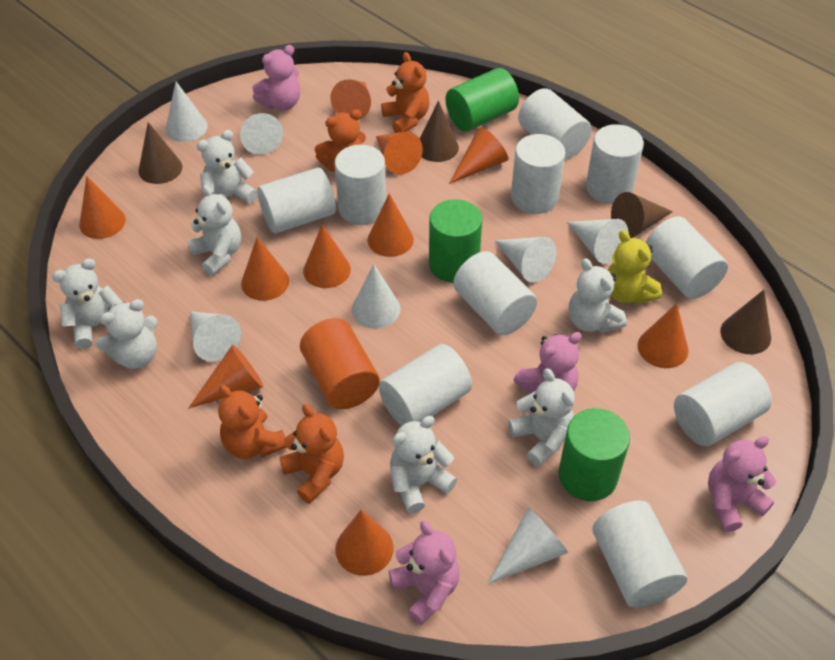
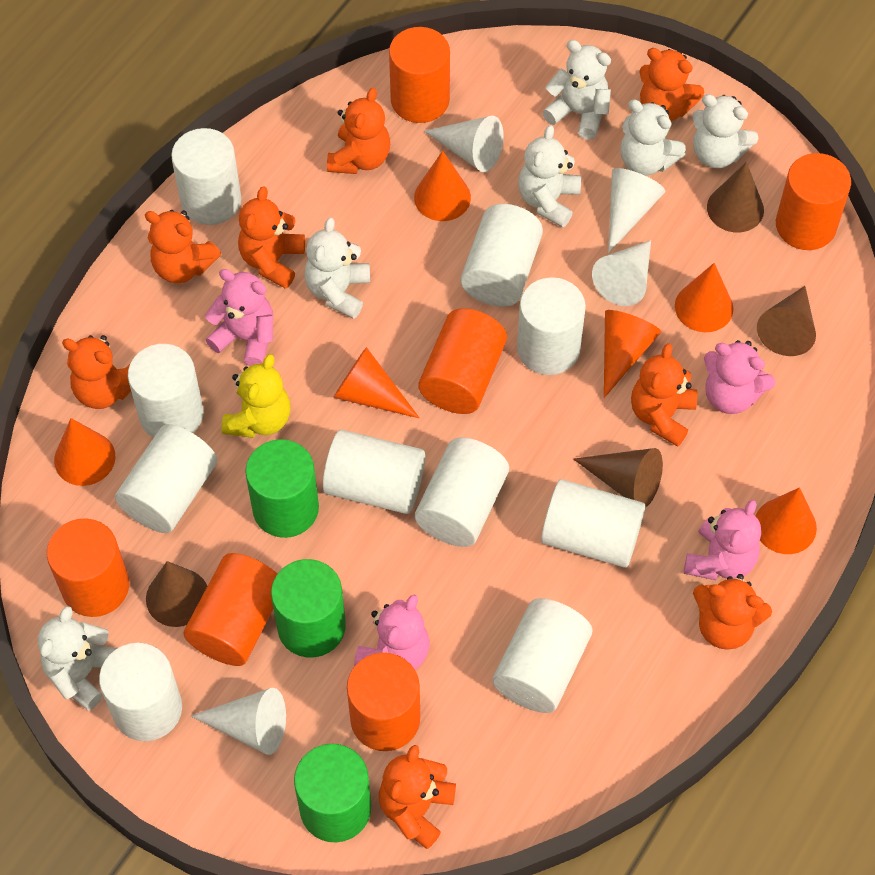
orange cone: [79,176,126,239] [188,345,264,409] [241,237,289,301] [303,224,351,288] [330,80,371,119] [335,510,394,576] [367,194,414,257] [376,132,423,175] [449,127,508,184] [638,303,688,368] = 10 -> [54,418,116,486] [333,347,419,418] [414,151,471,221] [604,310,661,398] [675,263,733,332] [756,487,817,554] = 6
orange cylinder: [300,318,380,409] = 1 -> [47,518,129,617] [184,553,277,666] [347,653,420,751] [389,27,450,123] [418,308,507,414] [776,153,851,250] = 6
orange teddy bear: [218,385,287,459] [280,404,344,504] [315,109,366,172] [381,52,430,133] = 4 -> [62,335,131,409] [145,210,221,283] [238,186,305,289] [327,88,390,174] [379,745,456,849] [631,343,697,447] [639,48,704,121] [693,574,772,650] = 8
white cone: [165,82,208,142] [190,311,241,362] [240,113,283,155] [352,264,401,328] [487,507,569,585] [495,237,556,283] [567,219,629,264] = 7 -> [191,688,286,755] [424,115,504,172] [592,240,651,306] [608,168,665,253] = 4
white teddy bear: [52,258,123,349] [96,299,157,369] [187,185,241,276] [197,130,258,203] [390,416,457,513] [508,368,575,467] [569,258,627,333] = 7 -> [38,606,117,711] [304,217,370,319] [518,125,581,228] [542,40,611,140] [620,99,686,176] [692,94,759,168] = 6

